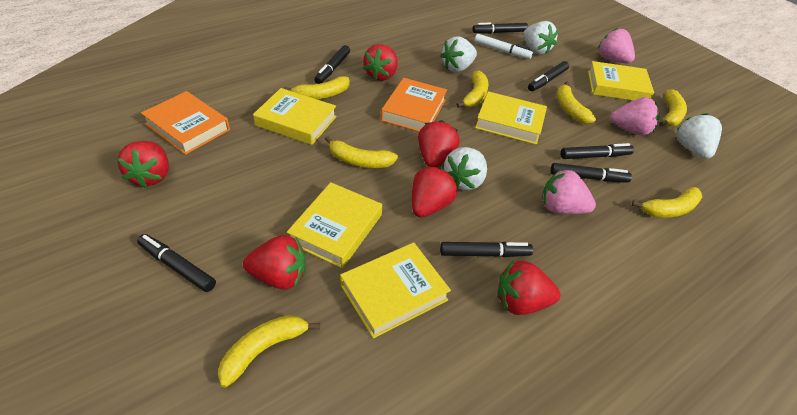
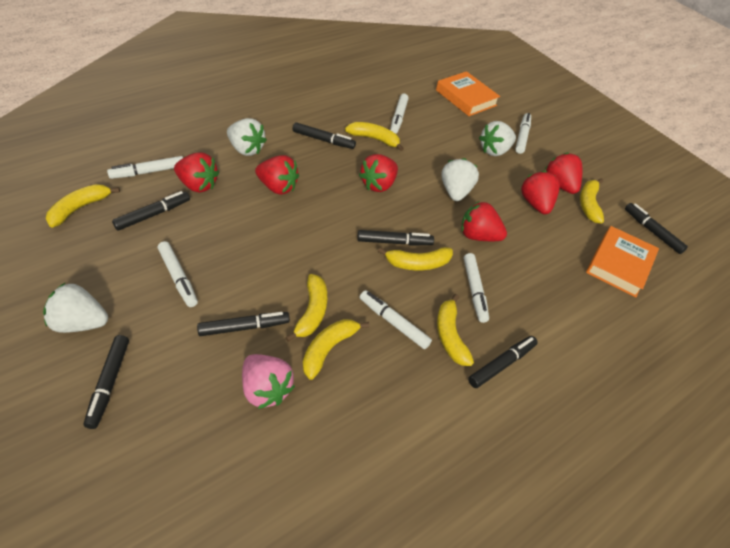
pink strawberry: [542,169,596,214] [598,28,635,63] [611,97,660,136] = 3 -> [242,354,295,409] = 1
white marker: [475,34,533,59] = 1 -> [107,156,183,179] [158,241,198,307] [360,290,432,349] [390,94,409,134] [464,253,489,323] [515,113,531,154] = 6
yellow book: [253,88,337,145] [287,182,382,268] [340,243,451,338] [475,91,547,145] [588,61,654,101] = 5 -> none = 0

